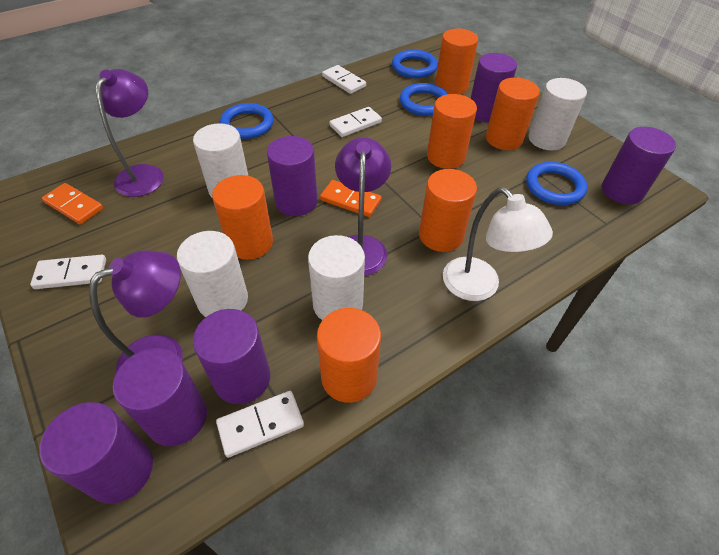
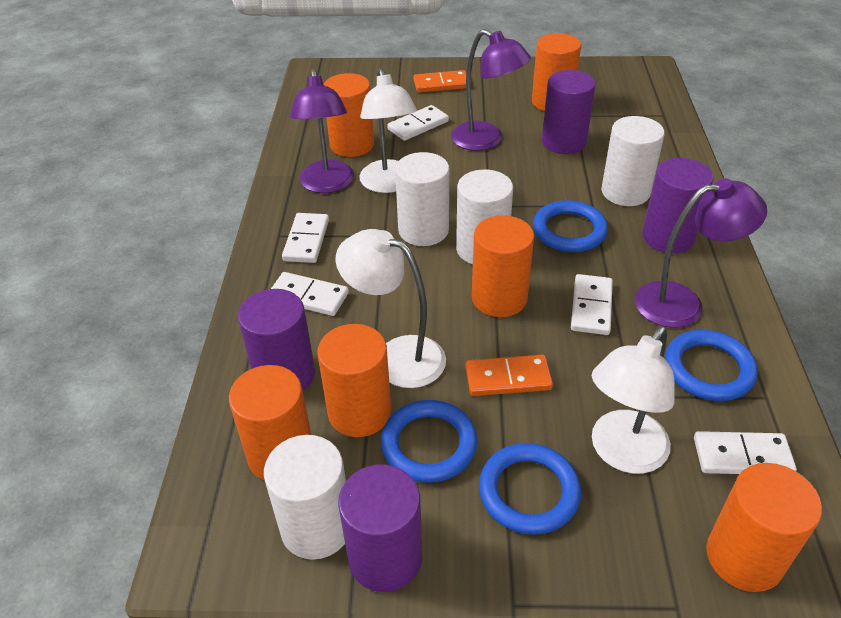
purple cylinder: [39,402,153,504] [113,348,207,446] [193,309,270,404] [267,136,317,216] [470,53,517,123] [602,127,676,204] = 6 -> [238,289,315,391] [338,464,422,592] [542,70,596,154] [642,158,713,253] = 4
white domino: [30,255,106,289] [216,391,304,458] [322,65,366,94] [330,107,382,137] = 4 -> [271,272,349,316] [282,213,329,263] [387,105,449,141] [571,274,613,335] [694,431,797,474] = 5
white lamp: [443,187,553,301] = 1 -> [336,229,446,388] [359,68,417,193] [592,326,675,474] = 3

